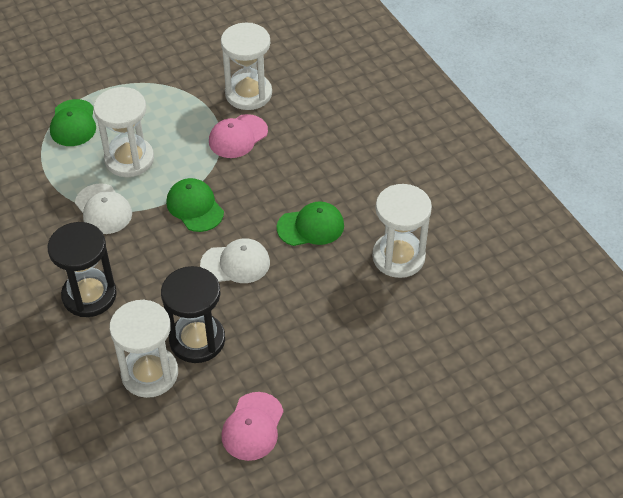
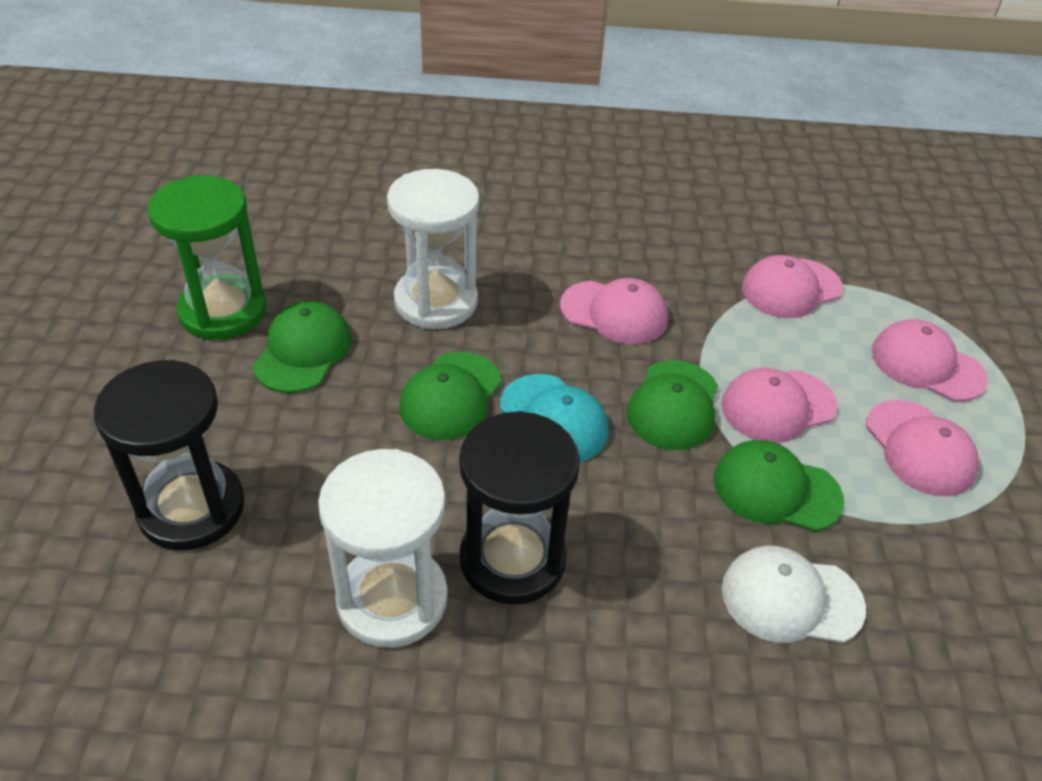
green cap: [50,99,96,146] [166,178,224,232] [277,201,344,246] = 3 -> [253,301,352,393] [399,352,502,440] [627,360,718,450] [713,440,844,531] = 4
green hourglass: none = 0 -> [147,175,266,340] = 1
pink cap: [209,114,268,158] [222,392,284,461] = 2 -> [560,278,668,344] [721,368,837,443] [742,255,843,318] [866,400,979,496] [872,319,988,401] = 5
turquoise cap: none = 0 -> [500,374,609,462] = 1
white cap: [75,183,132,234] [200,238,270,283] = 2 -> [722,546,866,643] = 1
white hourglass: [94,87,154,177] [109,299,178,398] [221,23,272,110] [372,184,432,278] = 4 -> [318,449,448,648] [387,169,480,329] = 2

